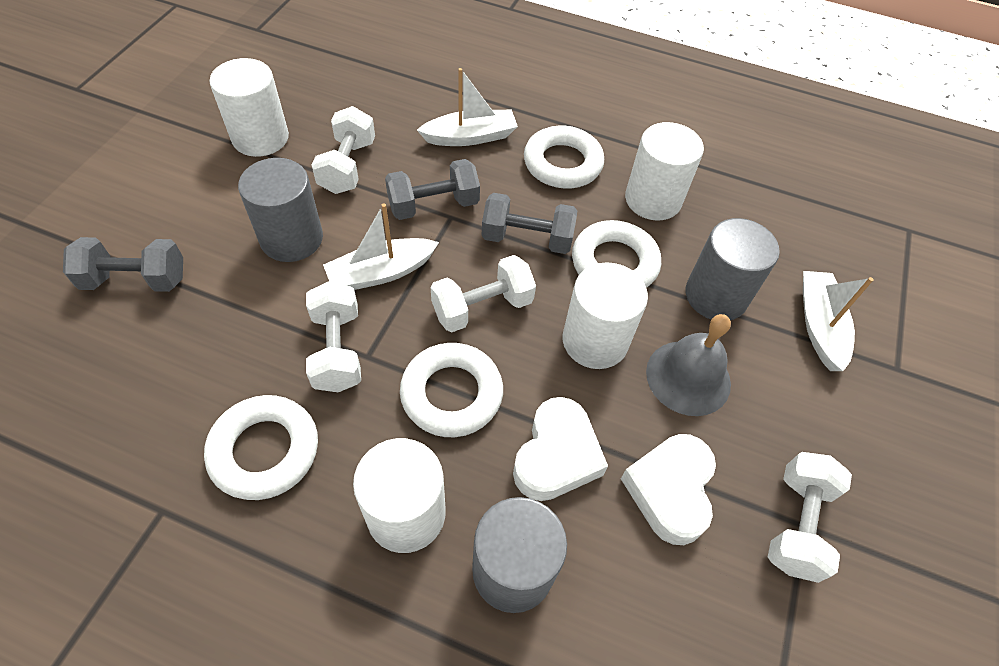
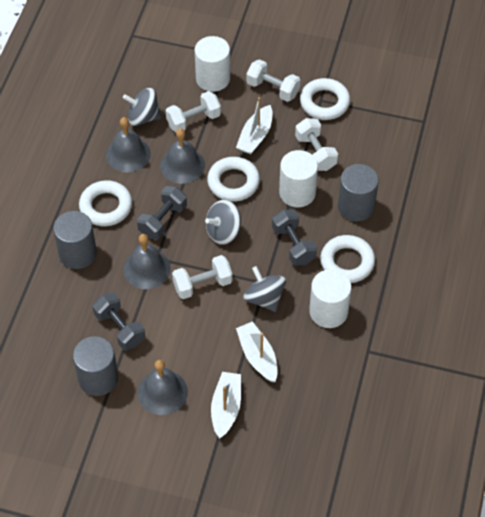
grey bell: [646,314,731,416] = 1 -> [106,117,151,172] [123,234,171,289] [138,360,188,415] [160,128,205,184] = 4
grey spinning top: none = 0 -> [123,88,161,126] [205,200,241,245] [243,266,286,312] = 3
white cylinder: [210,58,289,157] [353,438,446,553] [563,262,648,369] [625,122,704,221] = 4 -> [195,36,230,92] [279,150,318,207] [309,269,352,328] = 3
white heart: [513,397,608,501] [621,434,716,545] = 2 -> none = 0

